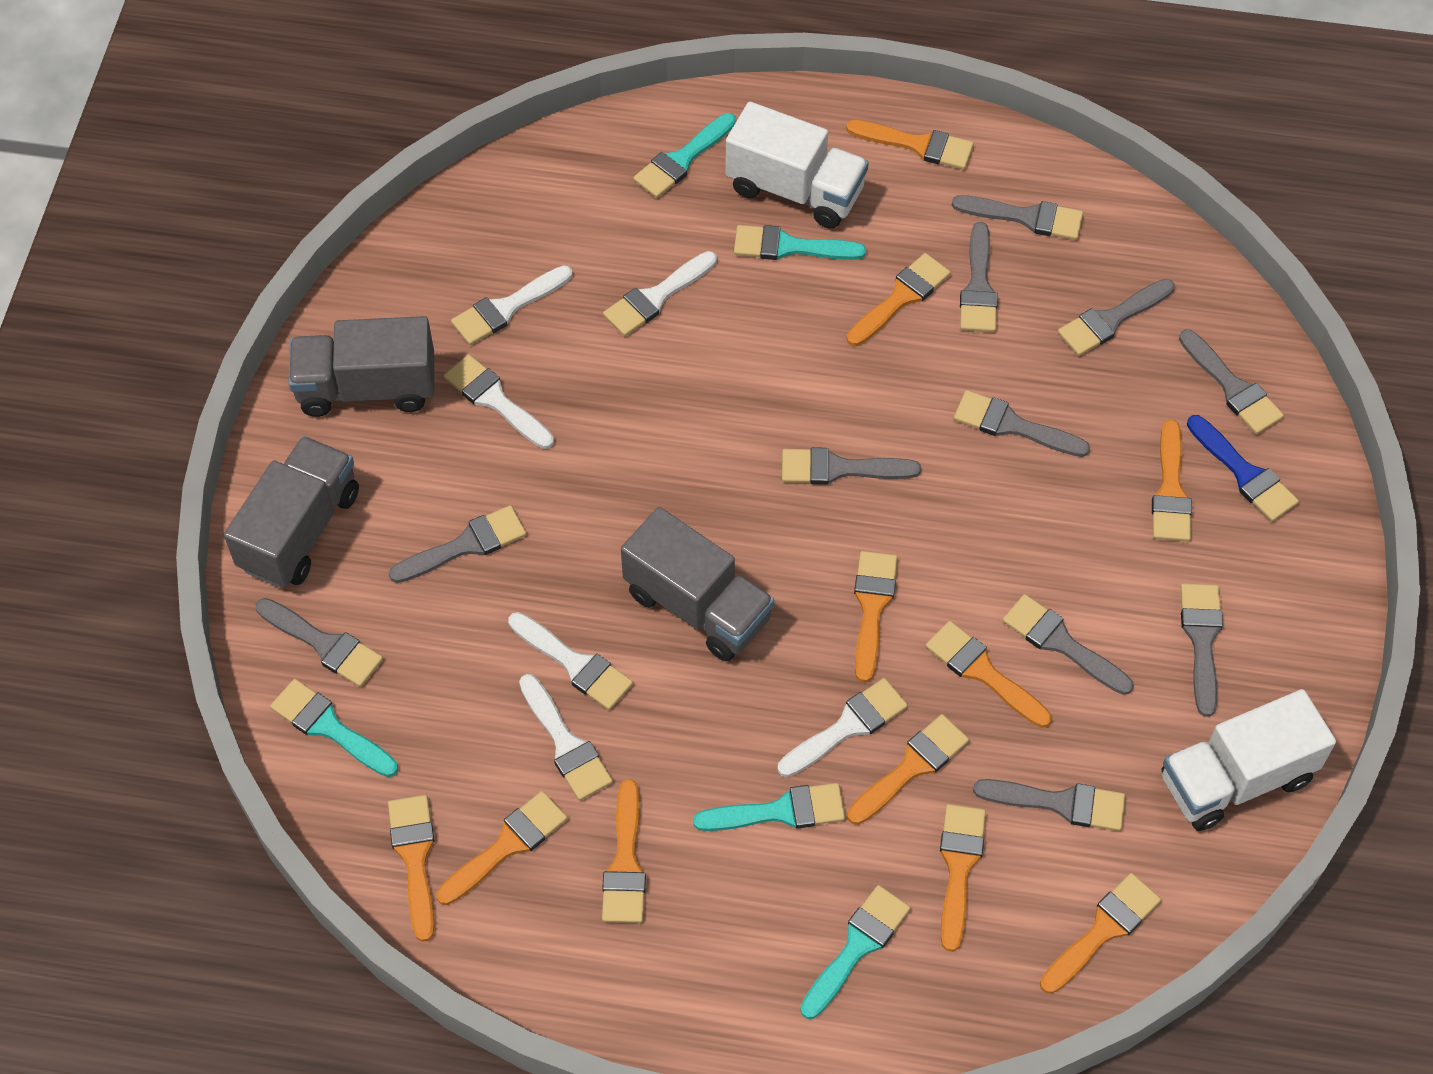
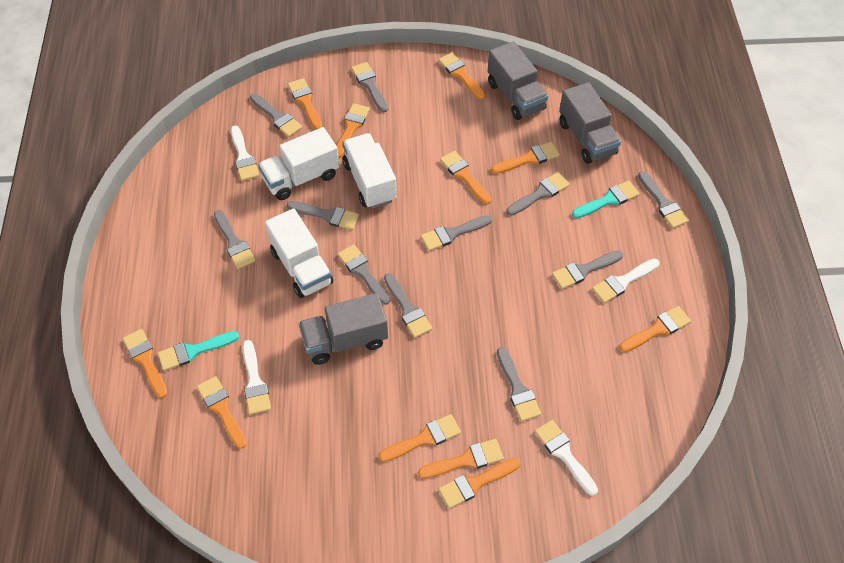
blue brush: [1187,415,1299,522] = 1 -> none = 0
turquoise brush: [270,679,398,777] [633,113,736,198] [693,783,845,831] [734,225,866,260] [800,885,911,1019] = 5 -> [158,331,239,371] [572,181,640,218] = 2
white brush: [444,354,554,449] [451,265,573,345] [508,612,633,710] [519,674,613,801] [603,251,717,336] [778,678,908,777] = 6 -> [231,125,260,181] [242,340,271,415] [535,420,598,496] [592,258,660,303] = 4
white truck: [726,102,869,229] [1162,689,1336,831] = 2 -> [258,127,339,200] [265,208,333,298] [342,133,397,209] = 3

